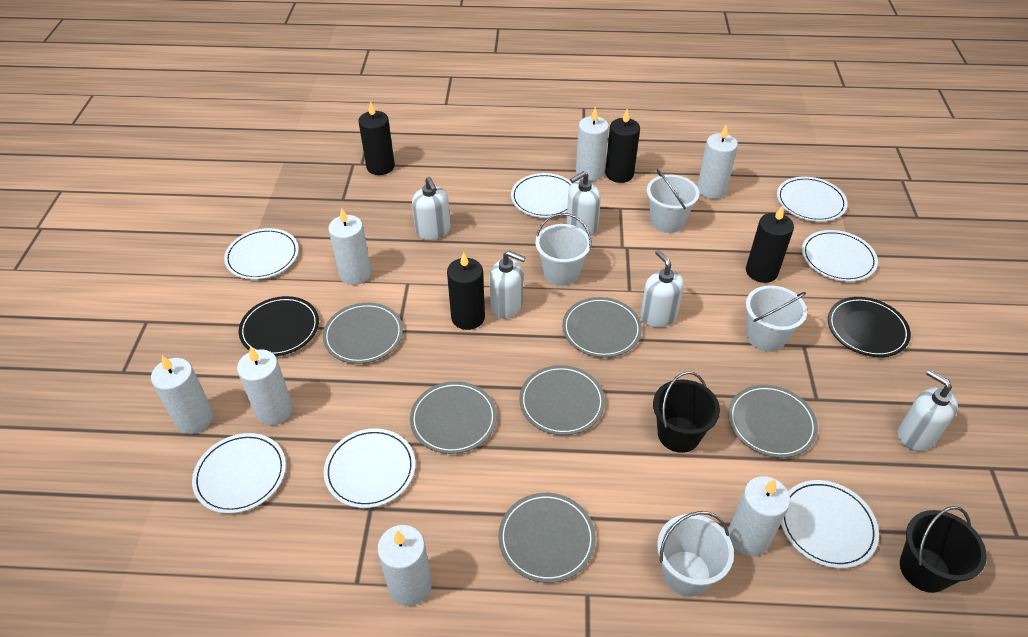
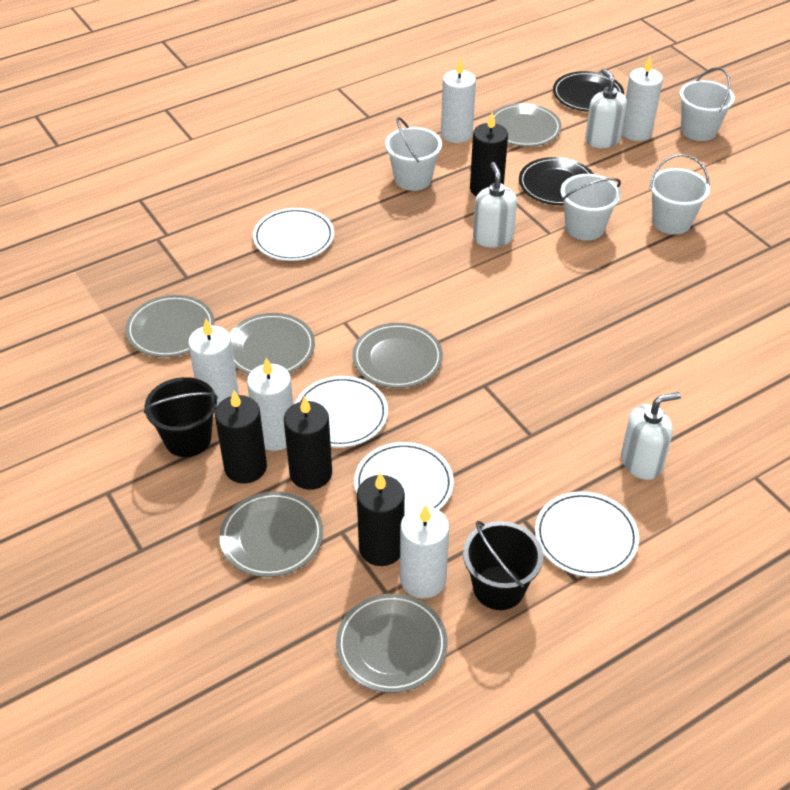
white candle: [151,355,214,434] [237,347,293,425] [328,208,372,285] [377,525,432,606] [576,107,609,181] [697,124,738,199] [728,476,790,556] = 7 -> [188,319,239,407] [247,358,294,451] [400,505,449,599] [441,58,476,143] [622,57,663,141] = 5
white plate: [192,433,286,514] [224,228,299,280] [324,428,415,508] [511,173,573,218] [777,177,848,222] [781,480,879,568] [802,230,878,282] = 7 -> [253,208,334,261] [295,376,388,447] [354,442,454,515] [535,491,639,577] = 4
white soap dispenser: [412,177,451,240] [489,251,526,319] [567,171,601,235] [640,250,684,327] [898,370,958,451] = 5 -> [473,162,517,248] [585,68,627,148] [621,392,681,480] = 3

